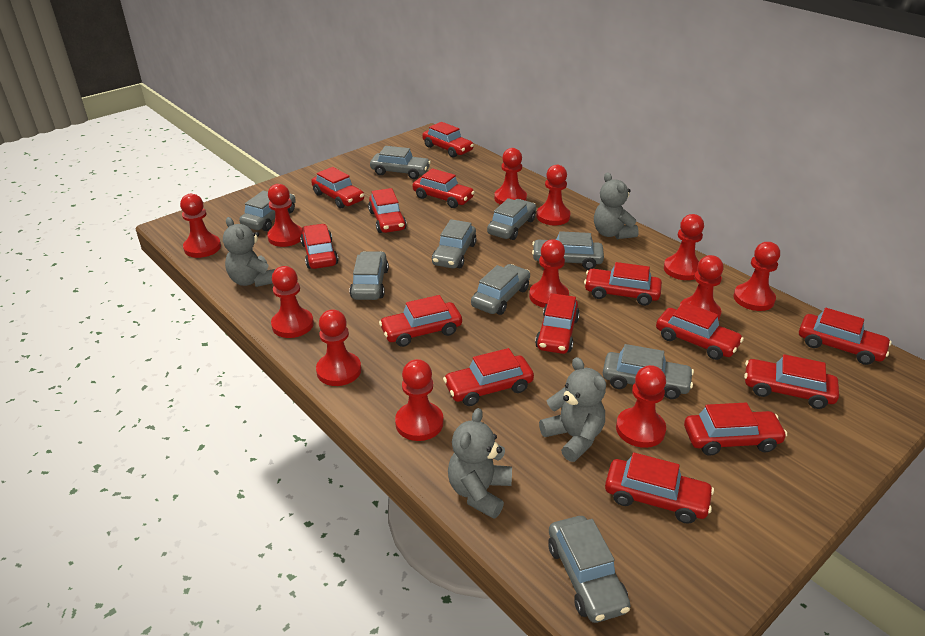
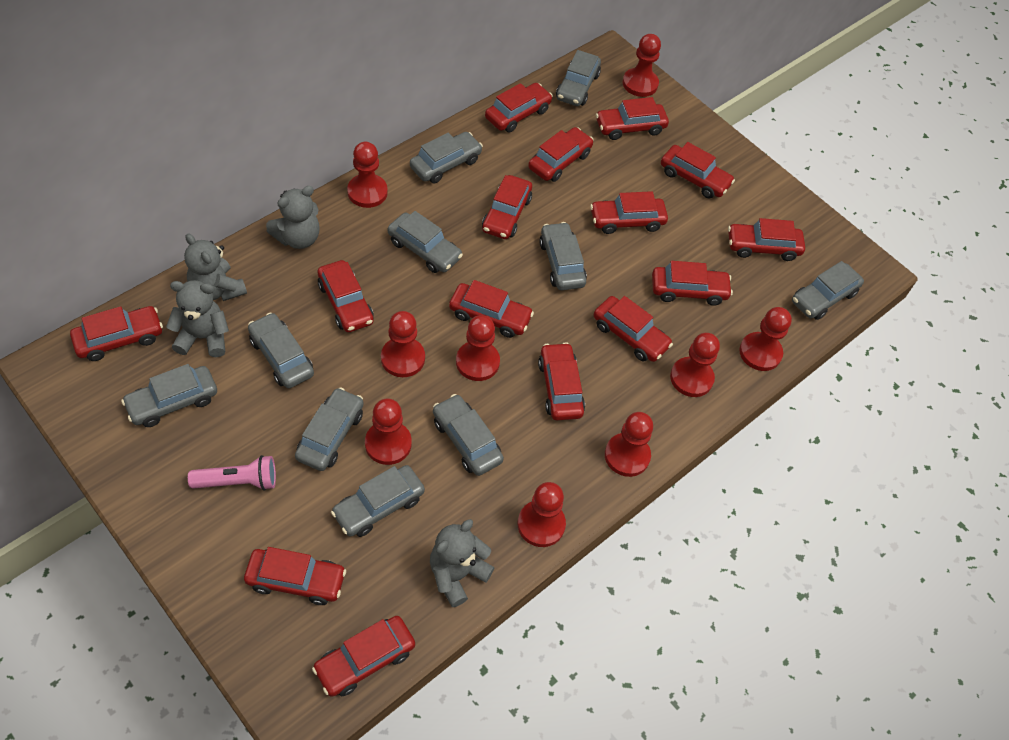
grey car: [239,191,296,231] [350,251,389,300] [370,146,431,179] [432,219,477,268] [471,264,530,315] [487,198,536,240] [532,231,604,270] [548,516,631,623] [603,344,694,399] = 9 -> [121,364,217,427] [248,313,314,388] [295,387,364,471] [331,465,425,537] [387,211,463,273] [410,132,483,183] [433,394,504,476] [539,222,587,290] [556,50,601,106] [792,261,864,320] = 10
pink flashlight: none = 0 -> [188,455,276,491] = 1
red car: [300,224,338,269] [311,167,364,209] [368,188,407,233] [379,295,462,347] [413,168,475,208] [422,122,474,158] [443,348,534,406] [535,293,580,354] [584,262,662,306] [605,452,714,524] [656,302,744,360] [684,403,787,456] [744,354,839,409] [799,308,892,365] = 14 -> [70,306,163,361] [244,547,346,605] [312,616,415,697] [318,260,374,332] [449,280,534,338] [482,175,532,239] [485,83,553,133] [528,127,594,182] [538,342,585,420] [590,191,668,234] [594,296,673,362] [596,97,669,140] [652,261,733,306] [661,142,735,198] [728,218,805,261] = 15
red pawn: [180,194,221,258] [267,184,302,247] [271,266,314,338] [316,309,361,386] [395,359,444,441] [494,148,527,205] [529,239,569,308] [536,165,571,225] [616,365,666,448] [664,214,704,280] [679,255,724,321] [734,242,780,311] = 12 -> [347,142,388,208] [365,398,412,465] [381,311,425,377] [456,315,500,381] [518,482,566,547] [605,412,653,477] [623,34,661,97] [670,333,720,397] [739,307,792,371] = 9

